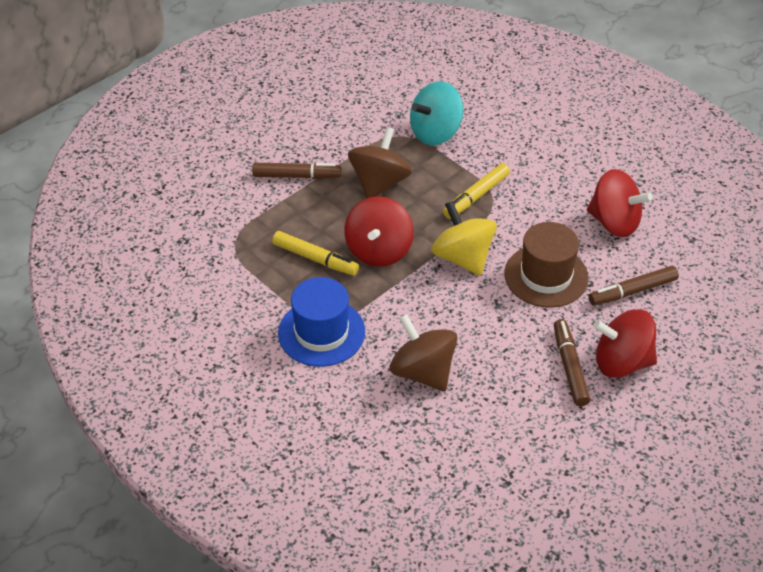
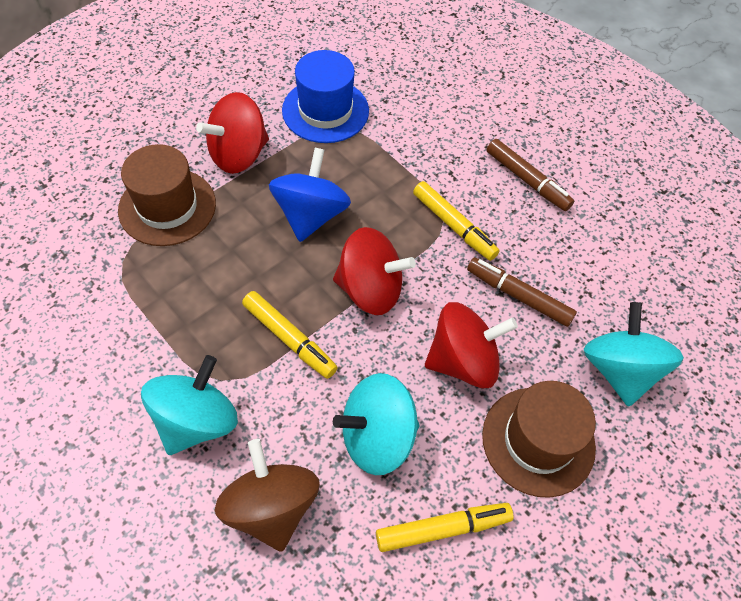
blue spinning top: none = 0 -> [269,148,351,242] = 1
brown hat: [504,222,589,308] = 1 -> [118,144,216,246] [482,381,596,498] = 2
brown marker: [252,163,341,179] [554,319,590,406] [589,266,679,306] = 3 -> [467,257,577,327] [487,139,574,211] = 2
brown spinning top: [348,127,412,198] [389,314,458,392] = 2 -> [214,439,320,552] = 1
turquoise spinning top: [410,82,463,145] = 1 -> [141,355,238,455] [333,373,419,475] [584,302,684,407] = 3
yellow marker: [272,231,359,276] [443,163,510,219] = 2 -> [242,291,338,379] [376,503,514,552] [413,181,500,261] = 3
yellow spinning top: [431,201,497,276] = 1 -> none = 0

